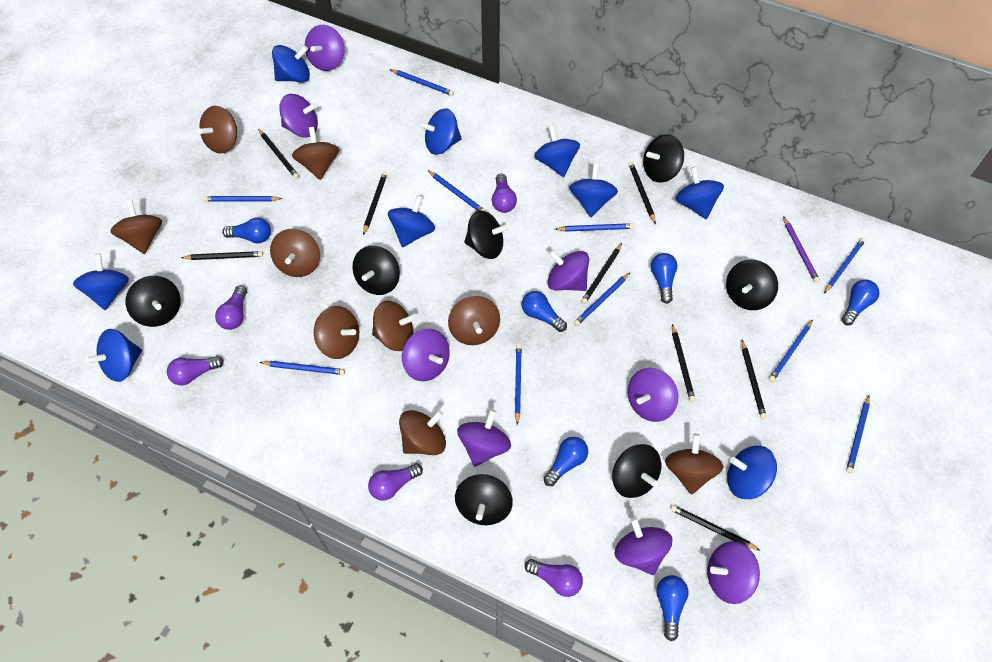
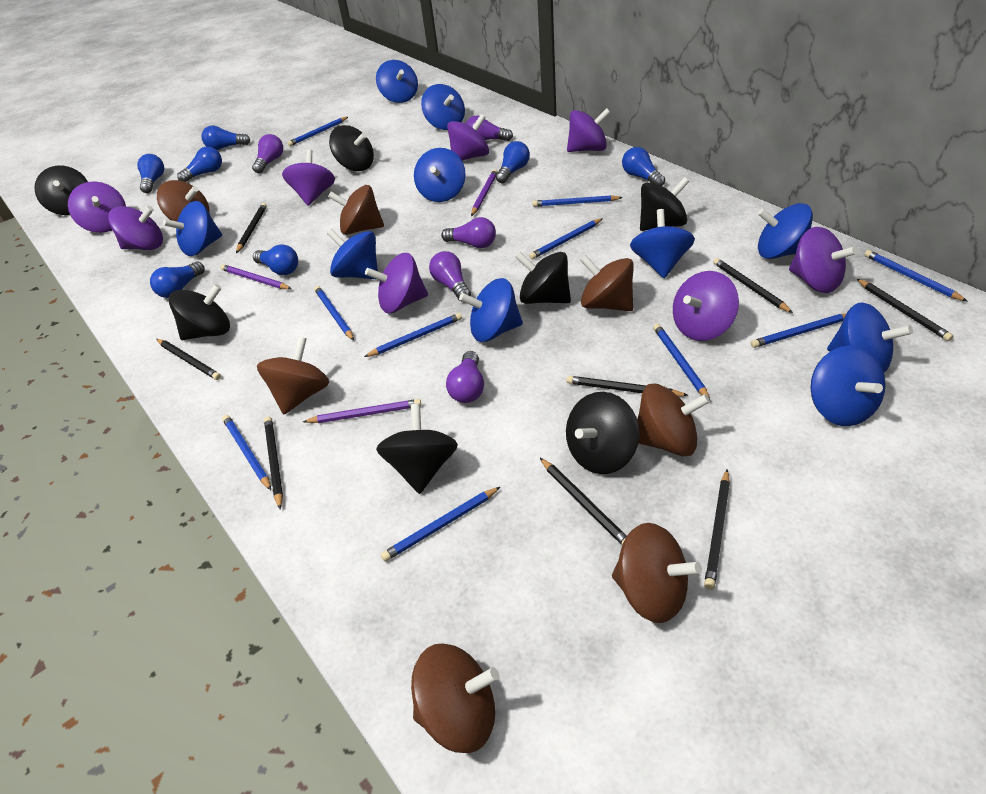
blue light bulb: [222,218,271,243] [522,291,567,332] [543,437,588,486] [651,253,677,304] [656,575,689,641] [841,280,880,325] = 6 -> [137,154,164,193] [150,262,205,298] [177,147,222,182] [201,126,250,150] [253,244,298,275] [496,141,530,183] [622,147,665,186] = 7
blue spinning top: [73,254,129,310] [86,329,142,382] [272,45,310,82] [388,195,435,247] [419,108,462,155] [534,125,580,177] [569,163,618,217] [675,167,724,219] [727,446,777,499] = 9 -> [163,201,222,256] [327,229,378,279] [376,60,418,103] [414,148,466,202] [421,84,465,130] [459,278,523,342] [630,209,695,278] [758,203,813,259] [811,345,886,426] [827,303,913,373] = 10
brown spinning top: [110,200,162,254] [198,106,237,154] [270,229,320,277] [292,127,339,180] [314,306,359,359] [372,301,416,351] [399,410,446,455] [448,296,500,345] [665,434,724,495] = 9 -> [157,180,210,222] [257,336,329,414] [328,185,384,235] [411,643,499,753] [580,255,634,311] [612,523,702,623] [637,384,710,456] = 7
purple pencil: [783,216,820,283] = 1 -> [220,264,292,289] [303,399,421,423] [471,169,498,216] = 3

